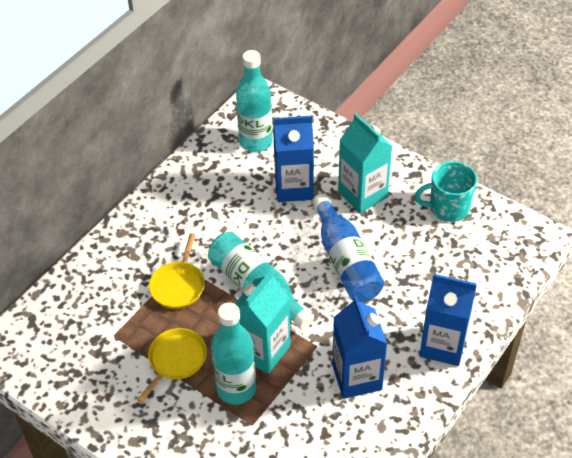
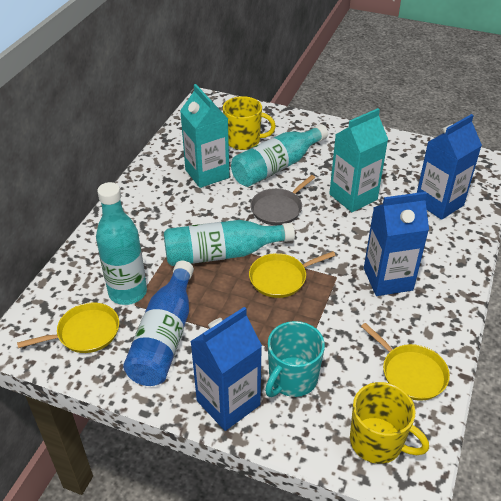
grey pan: none = 0 -> [250,175,315,225] = 1
yellow mug: none = 0 -> [223,96,276,150] [350,382,429,464] = 2
yellow pan: [137,328,207,403] [149,233,205,309] = 2 -> [17,302,119,353] [249,251,336,298] [361,323,450,401] = 3

